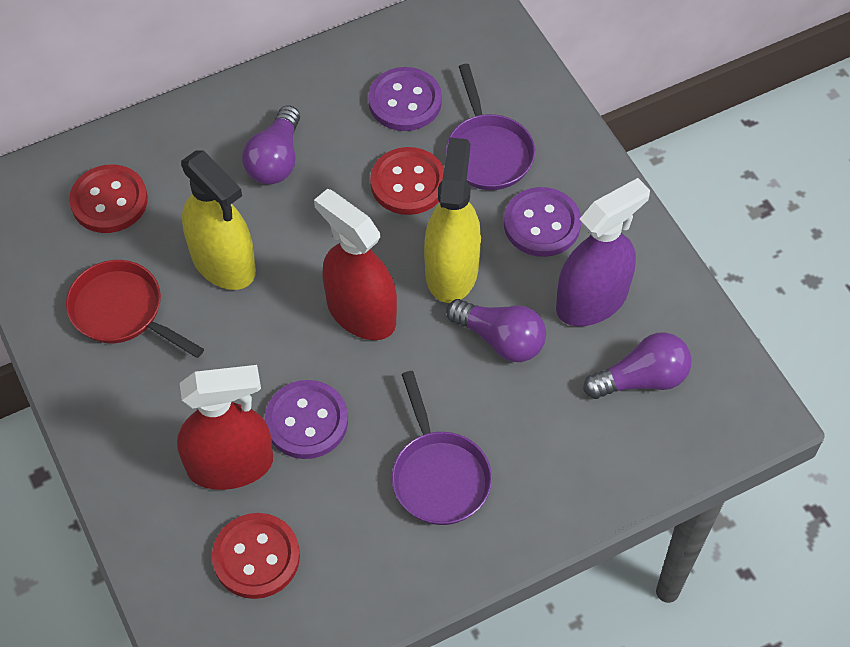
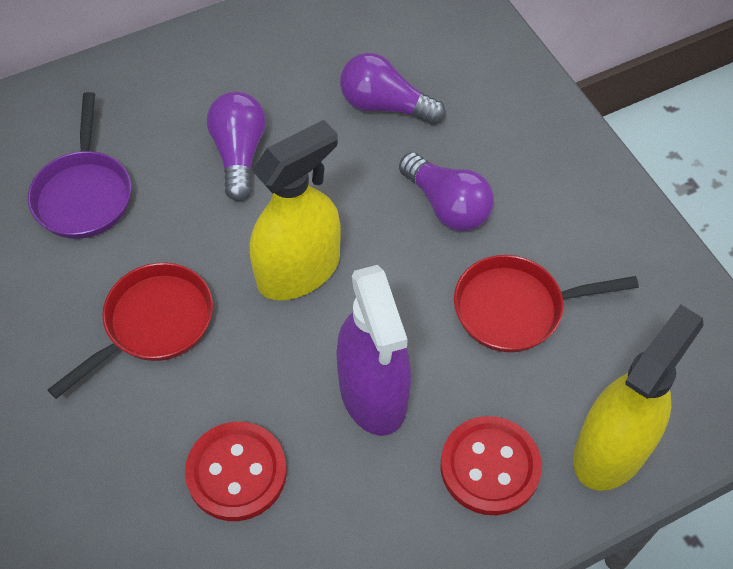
purple button: [265,380,348,459] [368,67,442,131] [504,187,581,257] = 3 -> none = 0
purple pan: [392,371,492,525] [446,64,535,190] = 2 -> [28,92,131,239] = 1
red button: [69,165,148,233] [212,513,300,599] [370,147,444,215] = 3 -> [185,422,287,521] [441,416,542,515] = 2
red pan: [66,260,204,358] = 1 -> [47,263,213,399] [454,255,639,352] = 2
red spray bottle: [177,365,273,490] [314,189,397,340] = 2 -> none = 0

